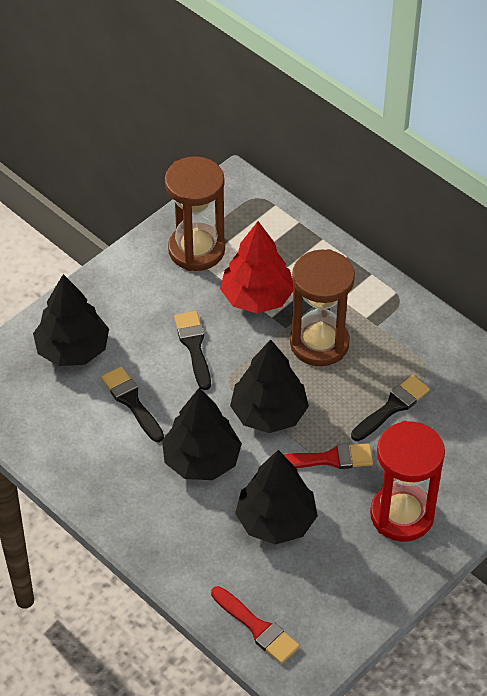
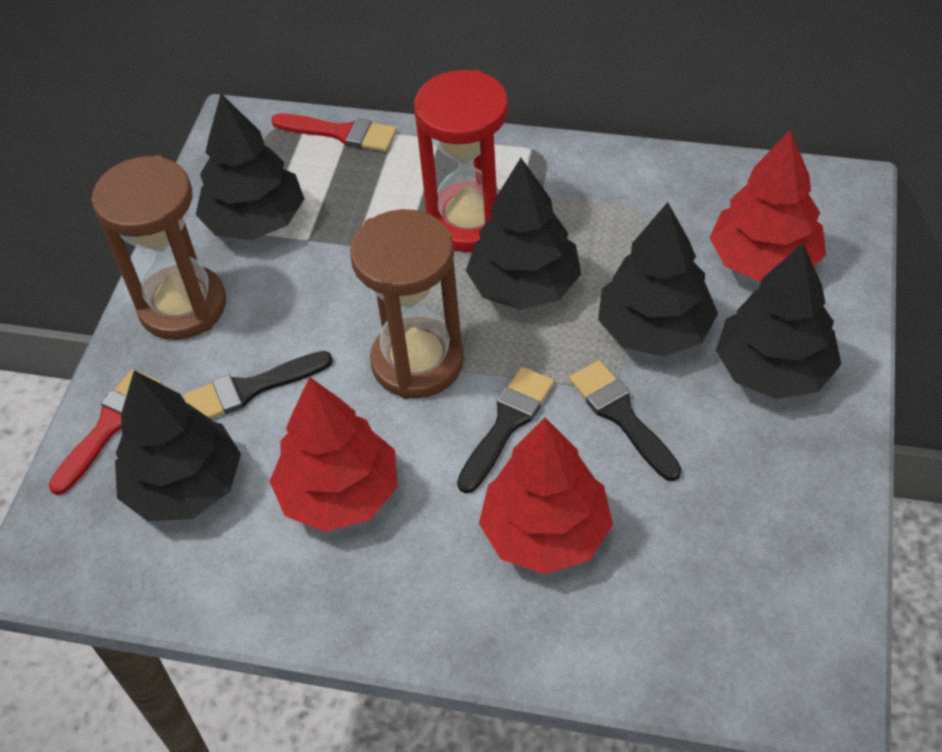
black tree: [33,274,109,366] [162,387,242,480] [230,339,309,433] [235,450,318,545] = 4 -> [115,370,241,522] [196,94,304,240] [466,158,581,310] [598,202,718,357] [716,243,841,399] = 5
red tree: [220,221,294,314] = 1 -> [270,377,397,532] [479,418,613,574] [710,130,826,282] = 3

